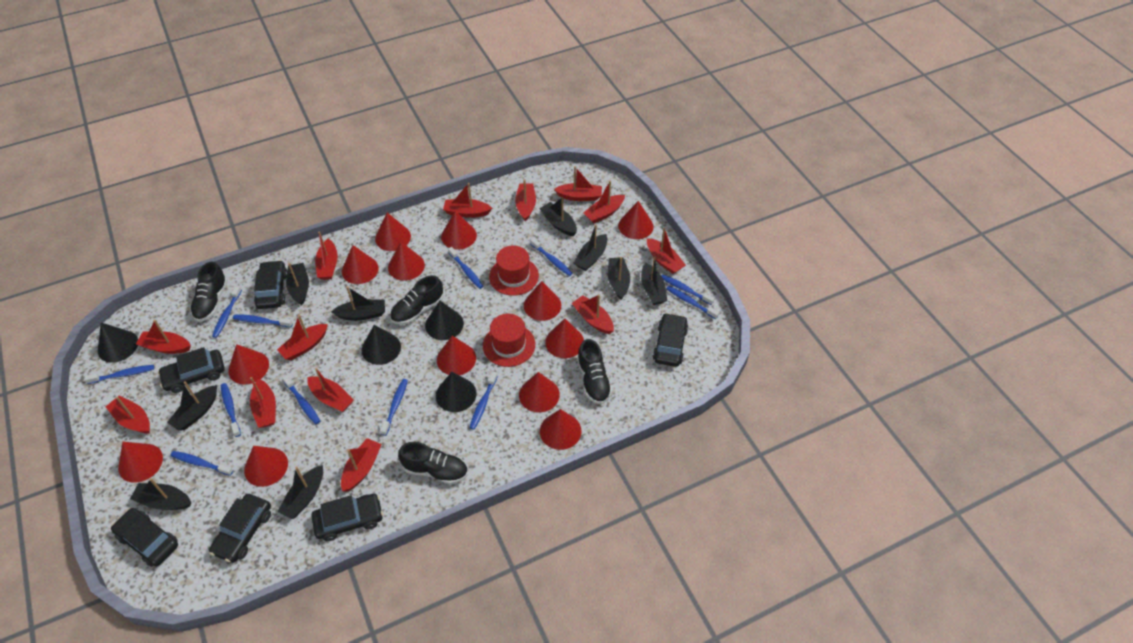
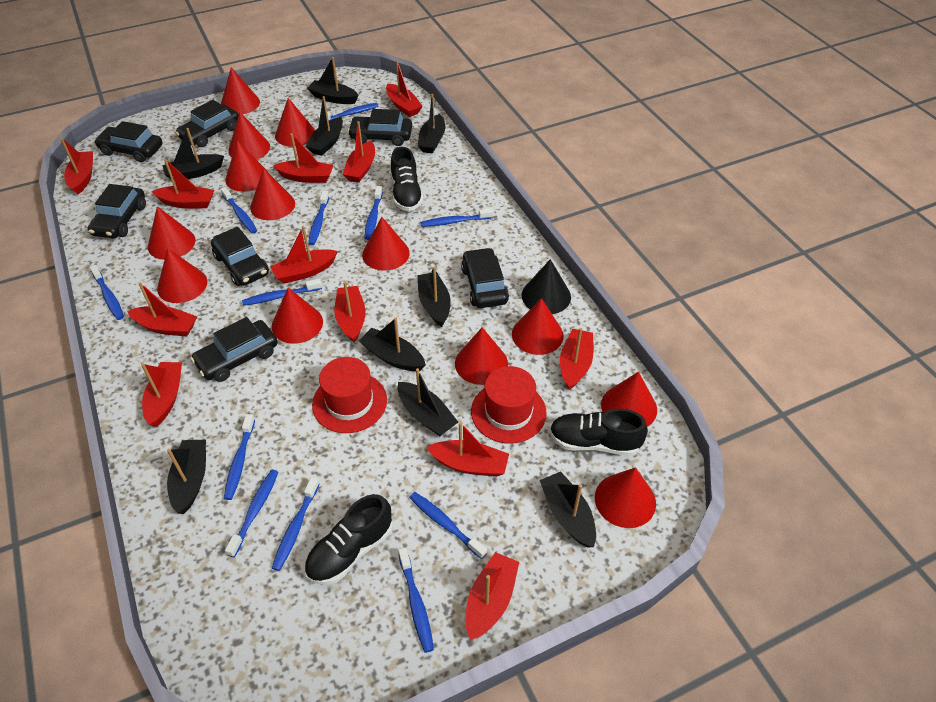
black car: [111,508,178,567] [158,347,225,393] [209,494,271,563] [254,260,287,309] [311,494,383,541] [653,313,688,367] = 6 -> [88,184,146,238] [94,121,163,162] [175,100,239,147] [191,317,278,382] [211,227,269,286] [348,109,412,146] [461,248,509,308] = 7
black cone: [98,323,138,363] [362,325,401,365] [425,301,464,340] [436,372,477,412] = 4 -> [521,259,571,314] = 1
black shoe: [190,262,228,322] [390,275,443,325] [398,442,468,484] [577,339,612,404] = 4 -> [304,494,393,585] [391,147,423,211] [549,409,648,456] = 3
red boat: [106,395,150,433] [136,320,191,354] [250,377,276,428] [277,315,328,360] [307,368,354,412] [315,232,338,280] [341,438,382,491] [443,183,492,218] [515,179,536,221] [554,166,602,201] [572,294,614,334] [583,181,625,224] [647,228,686,274] = 13 -> [60,138,93,195] [127,282,197,337] [141,362,182,427] [151,159,214,209] [270,226,338,284] [273,133,334,183] [335,281,366,342] [343,121,375,183] [386,61,423,117] [426,422,509,477] [466,552,519,641] [560,328,594,390] = 12

